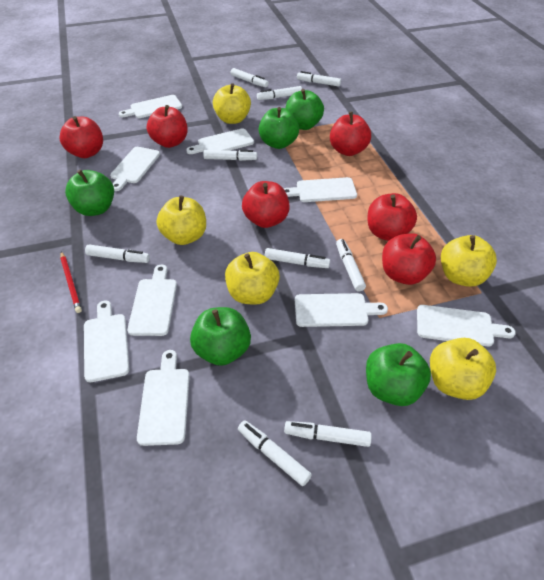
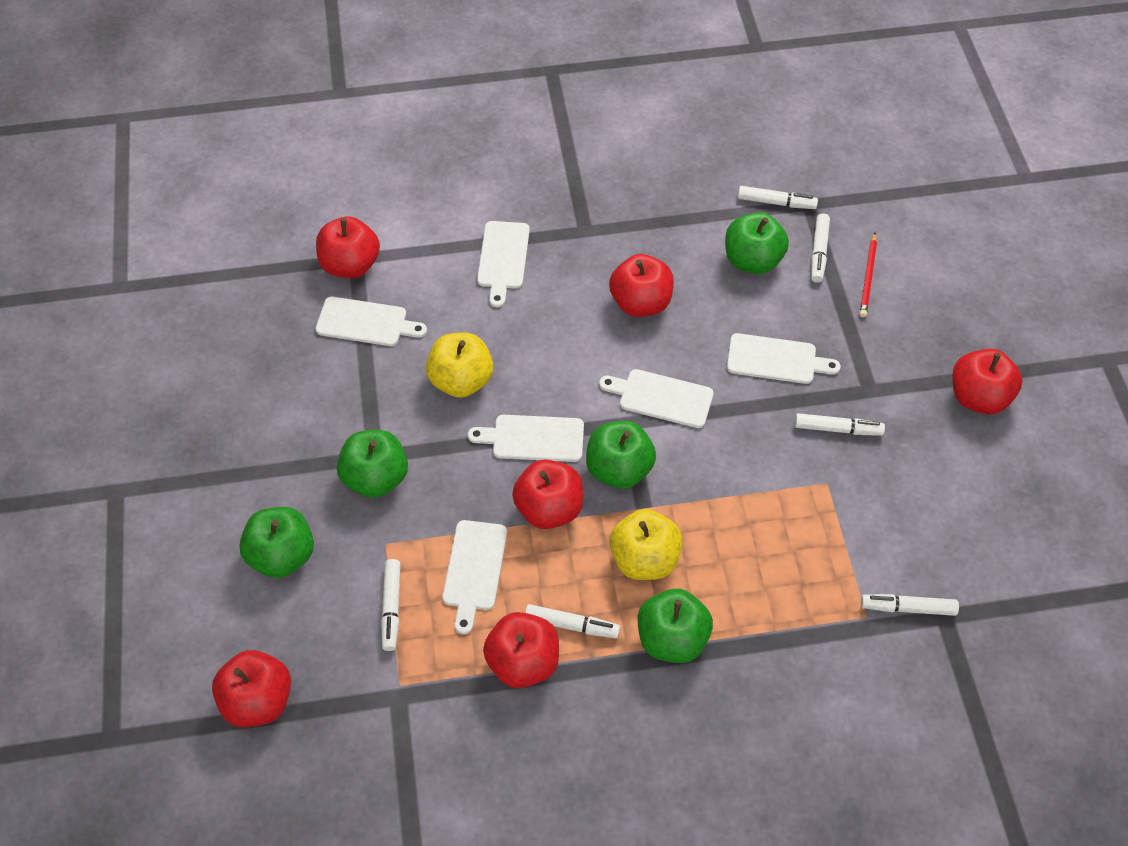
white cutting board: [84,301,130,382] [110,147,160,191] [119,95,182,118] [127,265,177,336] [137,350,190,446] [186,128,254,154] [284,177,357,202] [295,293,388,327] [417,305,516,346] = 9 -> [316,297,427,346] [442,520,507,634] [468,415,584,462] [477,221,530,307] [599,369,714,428] [727,333,841,384] = 6
white marker: [85,244,150,263] [203,150,257,161] [231,68,269,87] [238,420,312,486] [257,86,302,100] [264,248,330,268] [284,421,372,447] [297,71,341,87] [336,239,366,292] = 9 -> [381,559,401,651] [525,604,620,638] [738,186,818,209] [795,413,885,436] [811,214,830,283] [861,594,959,616] = 6
yellow apple: [157,195,206,245] [213,83,251,124] [225,252,280,305] [430,338,496,400] [441,235,497,287] = 5 -> [426,333,493,398] [609,509,682,580] = 2

